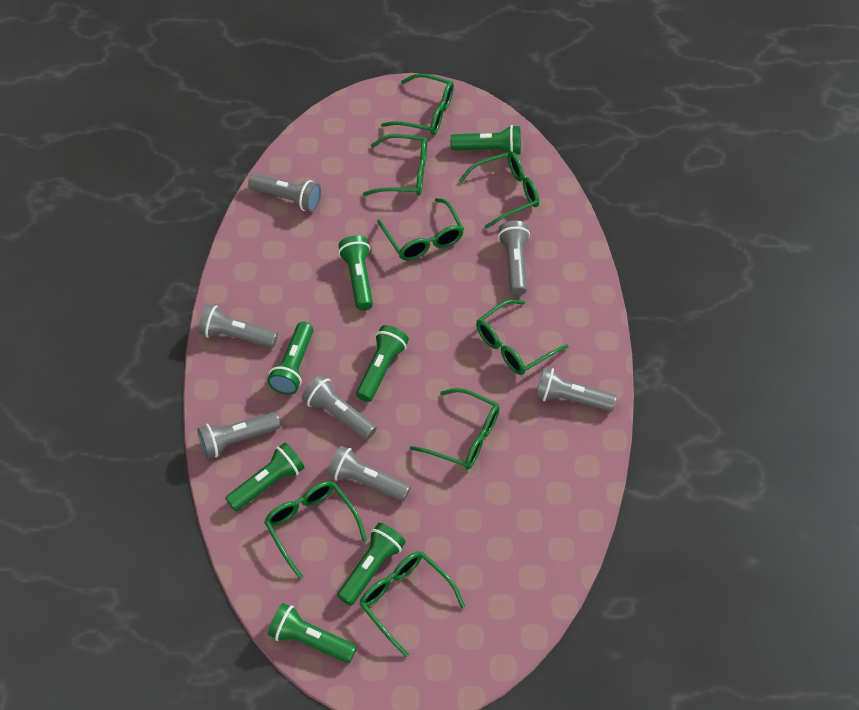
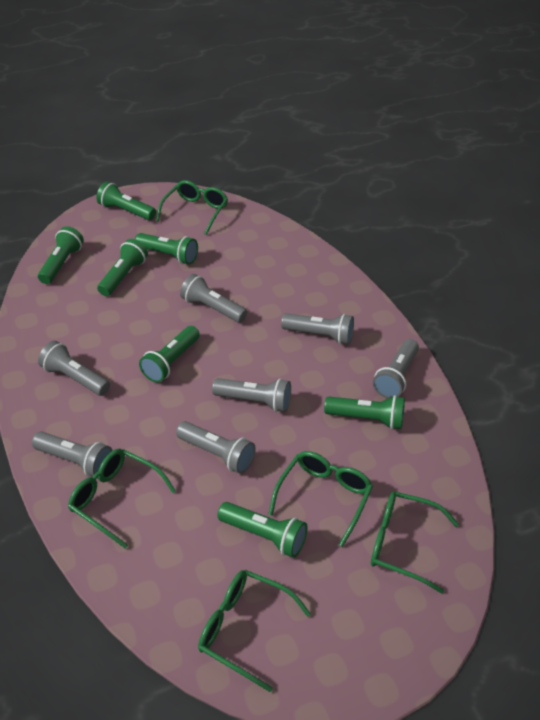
green glasses: [264,481,367,579] [359,551,465,657] [363,134,427,196] [377,198,464,261] [381,73,454,135] [410,388,500,469] [459,152,539,229] [476,299,569,375] = 8 -> [68,449,176,549] [156,180,228,235] [198,570,311,692] [268,451,373,547] [371,491,459,593] = 5

